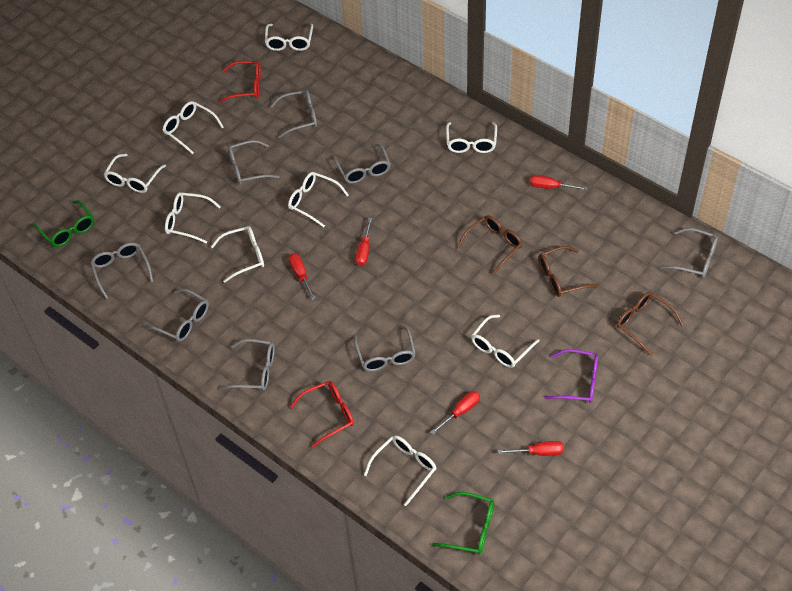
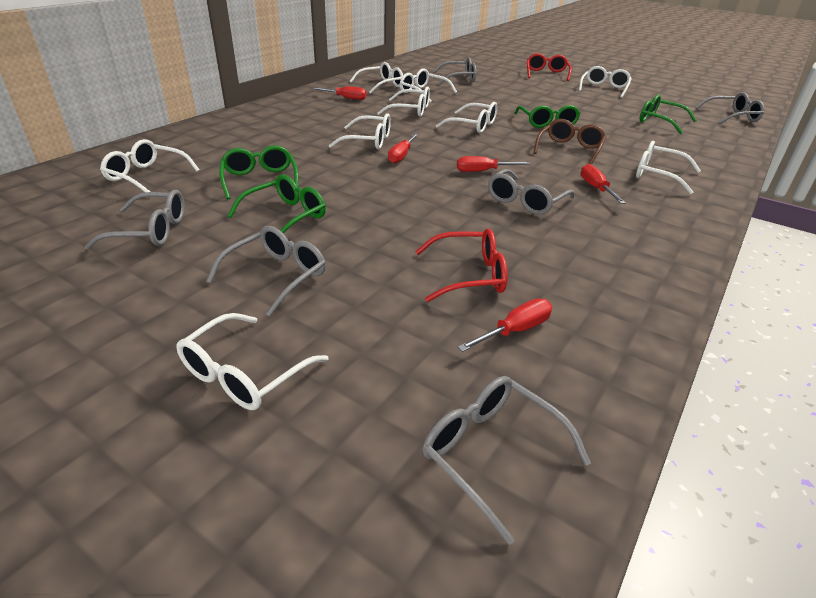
brown glasses: [457,215,522,275] [538,246,598,297] [617,292,683,356] = 3 -> [533,119,606,165] = 1
green glasses: [34,200,94,247] [432,492,494,554] = 2 -> [219,145,298,199] [227,174,326,234] [515,105,581,128] [640,95,697,134] = 4
grey glasses: [90,242,153,299] [145,289,209,342] [220,339,275,391] [228,140,280,185] [270,90,317,138] [333,144,391,184] [354,325,416,372] [661,228,718,278] = 8 -> [85,190,184,249] [206,226,326,316] [423,376,591,545] [433,57,476,84] [488,169,575,215] [695,92,764,124] = 6
purple glasses: [545,349,598,403] = 1 -> none = 0

